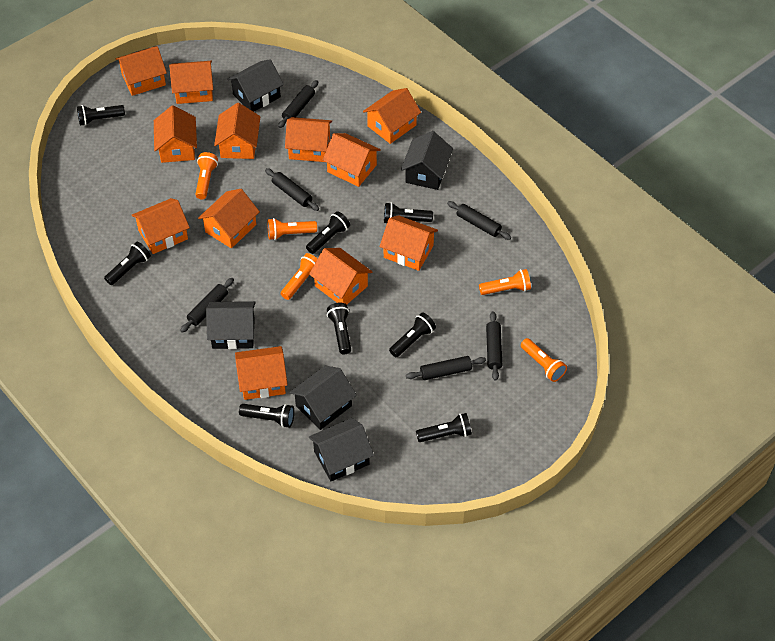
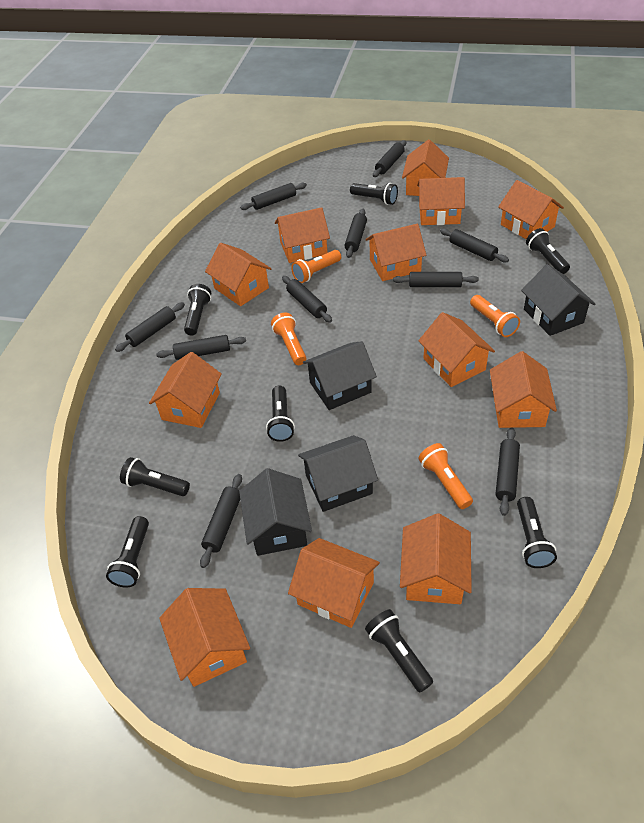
black house: [206,301,256,349] [227,59,284,112] [290,365,357,430] [309,418,374,482] [401,131,453,190] = 5 -> [239,468,312,556] [298,435,378,512] [303,341,377,410] [521,264,595,336] = 4
black rolling pin: [180,278,234,333] [265,168,319,211] [278,80,318,128] [406,356,486,380] [447,201,511,240] [486,311,502,381] = 6 -> [115,302,185,352] [156,335,246,360] [200,474,242,568] [240,183,307,210] [282,276,332,322] [345,209,367,258] [373,140,406,177] [393,272,479,287] [440,228,509,262] [496,427,520,516] = 10
orange flashlight: [195,152,218,199] [267,218,317,240] [281,253,317,300] [479,269,531,295] [521,338,567,382] = 5 -> [271,312,307,365] [291,250,341,283] [419,443,473,509] [470,295,520,337] = 4

